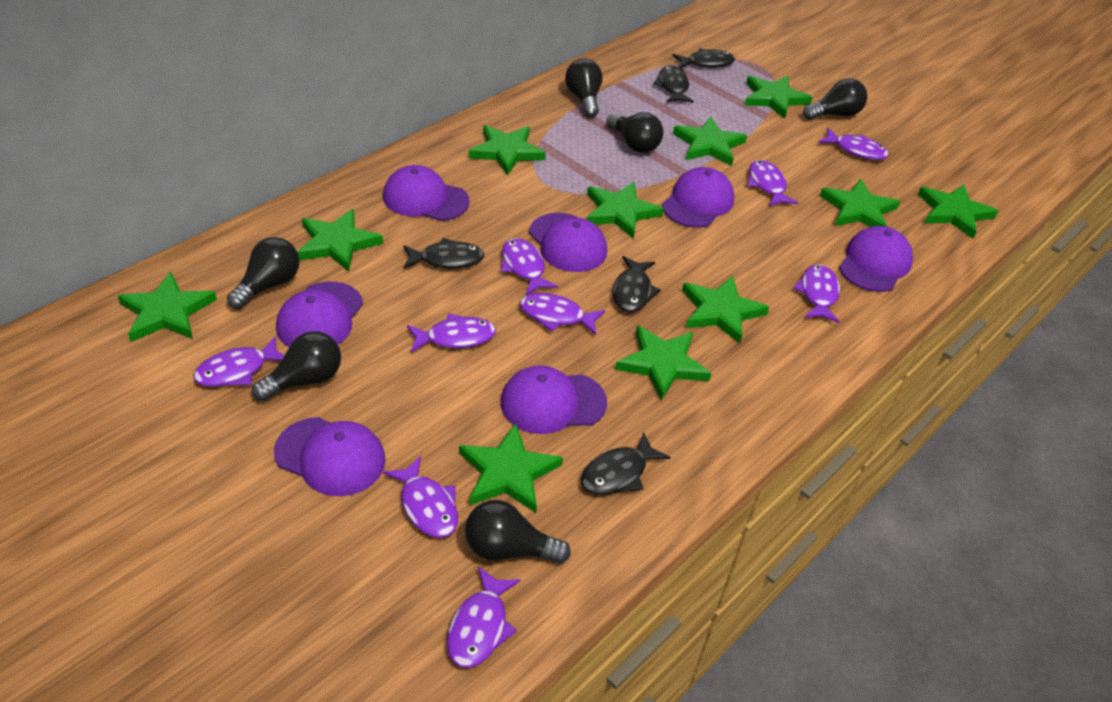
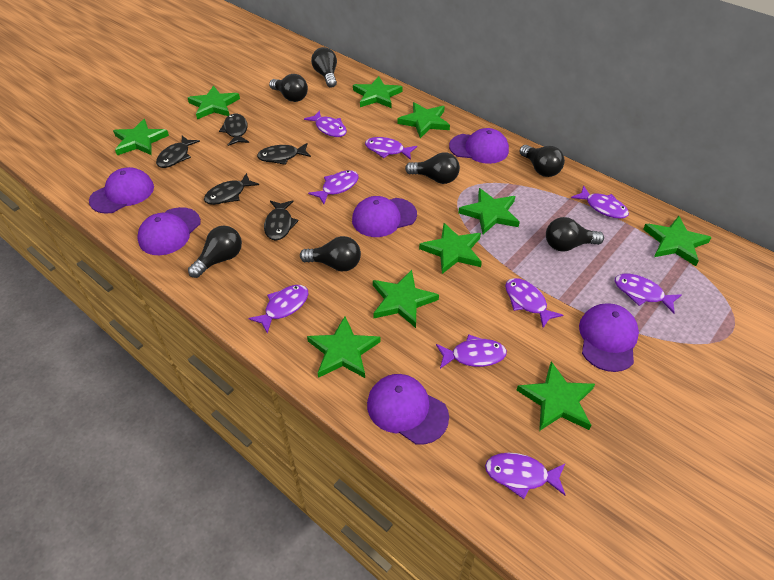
black light bulb: [227,237,300,309] [252,331,341,402] [465,500,571,564] [565,58,603,117] [606,112,664,153] [803,79,867,120] = 6 -> [188,226,242,278] [269,74,308,102] [300,236,361,272] [311,47,337,88] [405,152,460,184] [519,145,565,177] [546,217,604,252] = 7
green star: [118,272,217,342] [298,209,383,272] [459,423,563,513] [469,125,546,176] [586,182,664,239] [615,325,711,401] [673,117,747,166] [682,276,769,344] [744,75,813,119] [820,179,900,227] [918,184,998,239] = 11 -> [113,119,169,155] [188,85,240,119] [307,316,380,378] [353,76,403,108] [373,270,439,328] [397,102,450,138] [419,223,482,274] [458,188,520,234] [516,361,595,431] [643,216,712,266] = 10
purple cap: [274,417,386,496] [276,282,363,347] [383,165,469,221] [501,365,607,434] [529,213,607,272] [662,167,734,228] [839,226,913,292] = 7 -> [89,167,154,214] [137,207,201,255] [352,196,417,237] [367,374,449,445] [449,128,509,164] [579,303,639,372] = 6

